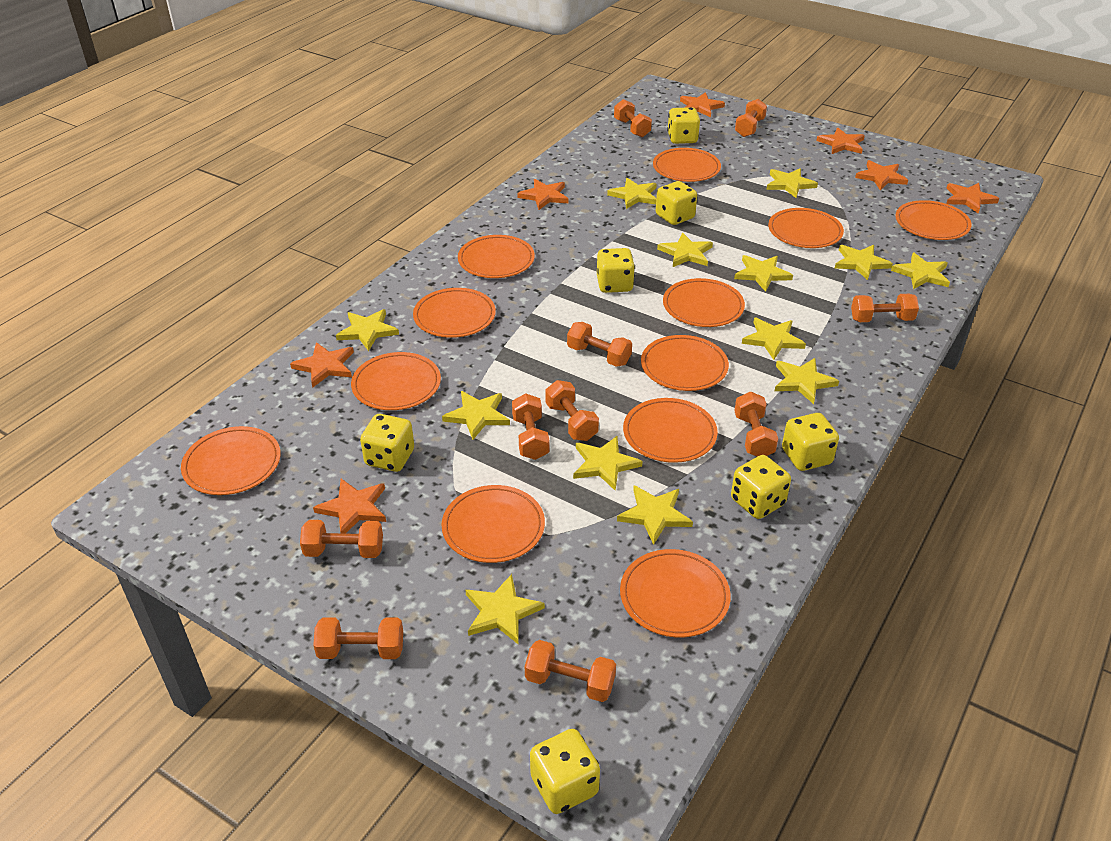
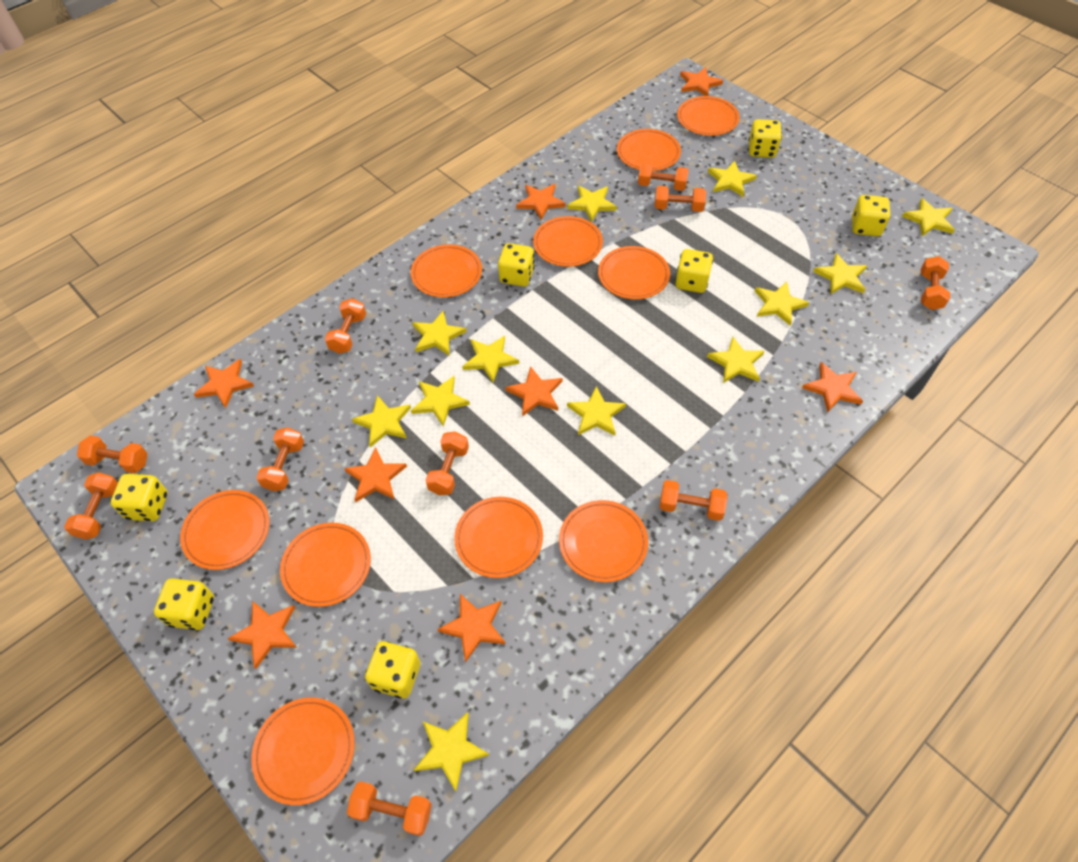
orange plate: [181,426,281,495] [351,352,441,410] [413,288,496,338] [442,485,545,563] [458,235,535,278] [620,549,731,638] [623,398,718,463] [641,335,729,391] [653,148,721,182] [663,278,745,327] [768,208,844,248] [895,200,972,240] = 12 -> [180,490,270,570] [251,697,355,805] [280,523,371,607] [411,244,482,297] [454,497,543,578] [533,216,603,267] [559,500,648,582] [598,246,670,299] [617,129,681,171] [677,96,740,136] = 10
orange star: [290,342,354,388] [313,479,386,534] [517,179,568,210] [680,92,725,117] [816,128,865,154] [855,160,908,190] [946,183,999,213] = 7 -> [194,359,254,408] [228,601,297,669] [344,447,407,502] [437,594,505,662] [505,366,563,417] [516,184,566,220] [680,67,723,96] [802,362,863,412] = 8
yellow star: [336,309,399,351] [442,391,510,440] [466,574,545,645] [573,436,643,490] [607,178,657,209] [617,485,693,545] [657,233,713,267] [734,255,793,292] [742,318,806,360] [766,168,818,198] [775,358,839,404] [835,245,893,280] [891,253,950,289] = 13 -> [352,395,411,448] [411,376,470,427] [412,311,467,356] [414,712,489,791] [462,336,519,383] [567,186,617,222] [567,386,626,436] [707,337,764,383] [708,161,757,197] [755,282,809,326] [813,253,867,295] [902,198,955,236] = 12

